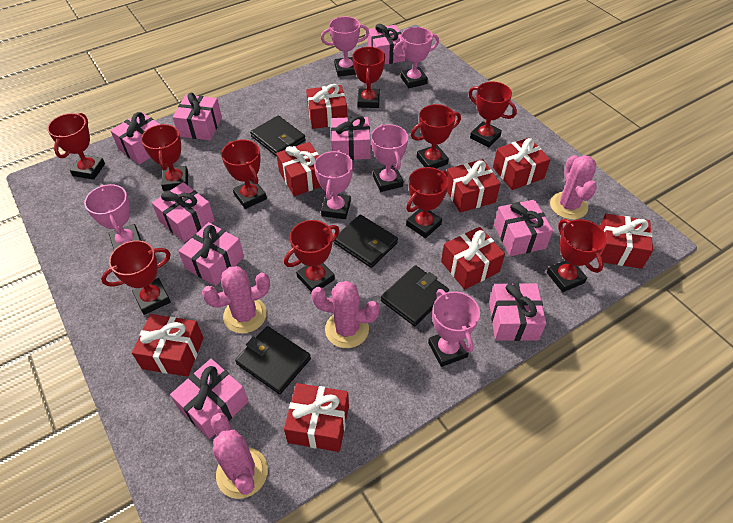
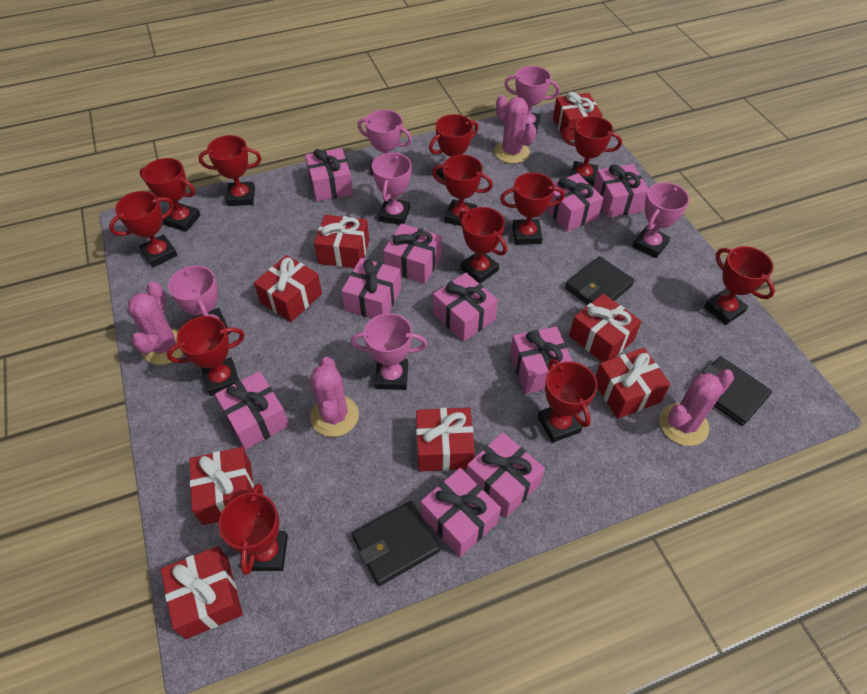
black wallet: [235,326,311,394] [250,116,306,157] [334,214,398,268] [381,265,449,326] = 4 -> [352,501,440,586] [565,256,634,305] [703,356,772,426] = 3
pink gift: [110,112,160,164] [152,182,215,242] [170,359,249,439] [173,93,222,140] [178,222,244,286] [331,116,371,160] [368,24,405,65] [489,283,546,341] [494,200,553,256] = 9 -> [215,371,289,450] [305,148,353,201] [341,258,401,318] [383,223,442,284] [421,468,501,557] [433,273,498,342] [466,432,545,518] [510,326,573,394] [546,173,603,232] [593,164,648,218] = 10
red trophy: [47,113,105,180] [101,240,171,315] [141,124,188,191] [221,140,267,209] [284,220,340,292] [352,47,385,108] [406,167,449,238] [411,104,461,168] [469,81,517,148] [547,219,607,292] = 10 -> [109,191,178,267] [140,158,200,232] [167,316,245,396] [198,135,261,206] [218,483,288,575] [429,114,478,180] [432,155,493,226] [459,207,507,284] [500,172,565,245] [537,359,598,443] [562,116,622,187] [704,246,775,325] = 12

